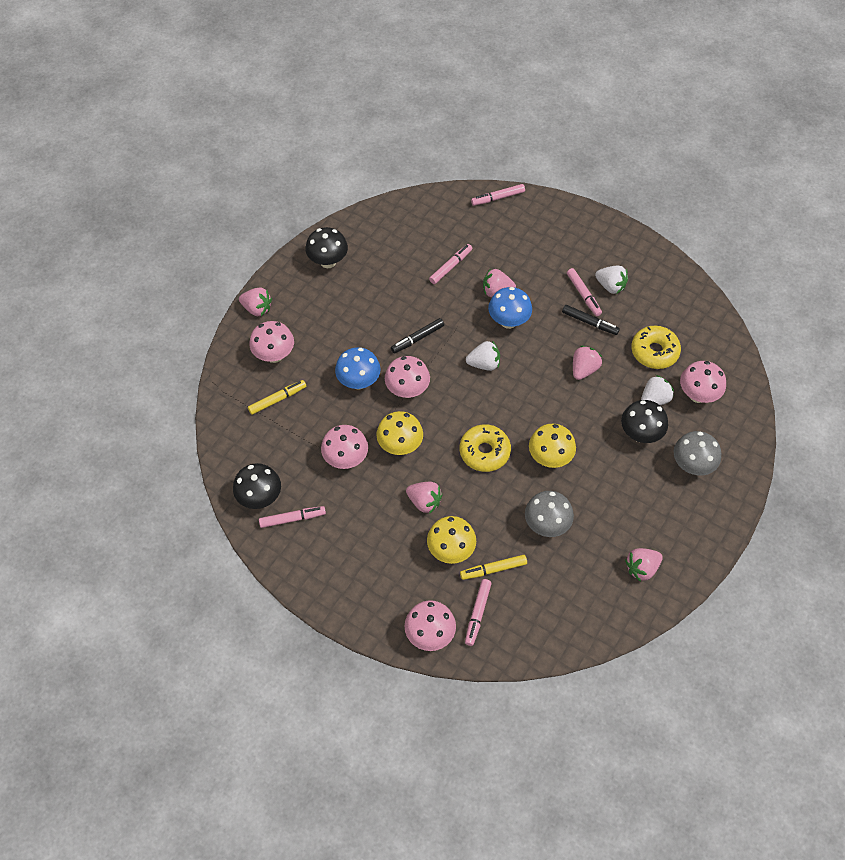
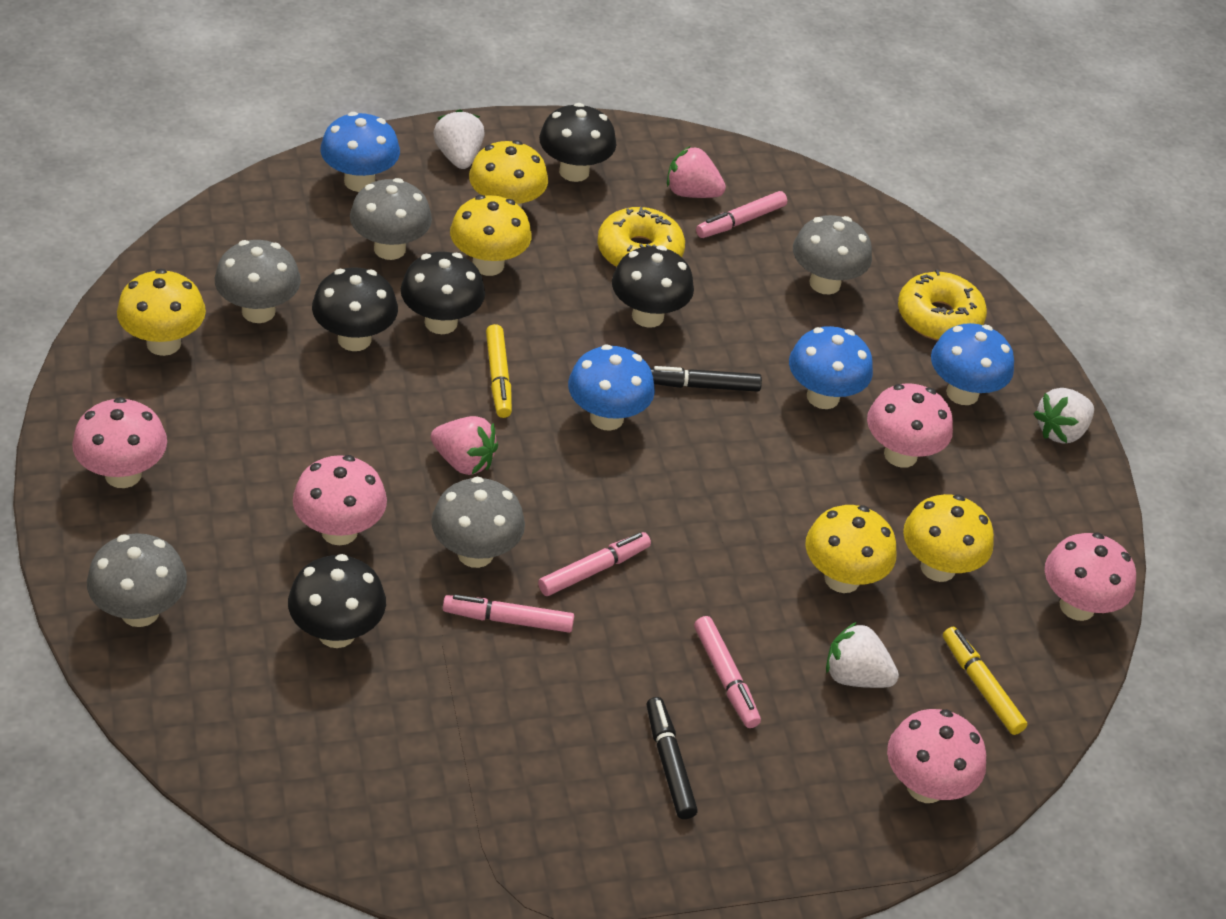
black mushroom: [233,463,281,509] [305,227,348,268] [621,400,668,443] = 3 -> [288,554,386,648] [312,267,398,351] [401,252,485,334] [539,103,616,182] [612,246,694,328] = 5
blue mushroom: [335,347,380,390] [488,287,532,329] = 2 -> [320,112,400,192] [568,344,655,431] [789,326,873,409] [931,323,1014,405] = 4
grey mushroom: [525,491,574,537] [674,431,721,475] = 2 -> [87,533,187,627] [215,240,301,323] [350,178,432,260] [431,477,525,568] [793,215,872,294] = 5
pink marker: [259,506,326,528] [429,244,472,284] [465,579,492,646] [471,184,525,206] [567,268,602,316] = 5 -> [443,594,574,633] [538,532,651,596] [694,616,761,728] [696,191,787,238] = 4
pink strawberry: [239,288,272,316] [406,482,443,514] [483,269,516,297] [573,346,602,380] [625,548,663,582] = 5 -> [431,416,498,475] [667,146,726,198] = 2
yellow mushroom: [376,411,423,455] [427,516,476,564] [529,424,576,468] = 3 -> [117,269,206,356] [450,195,532,276] [469,140,548,208] [805,505,897,593] [903,494,994,582] = 5

